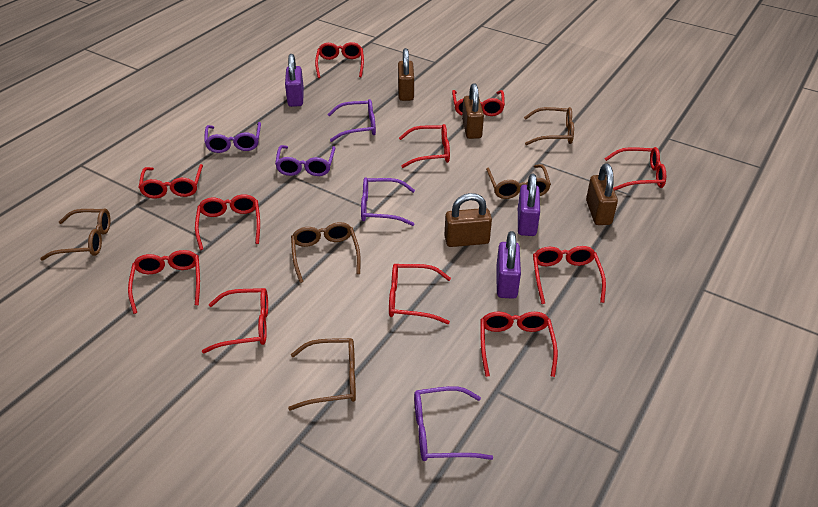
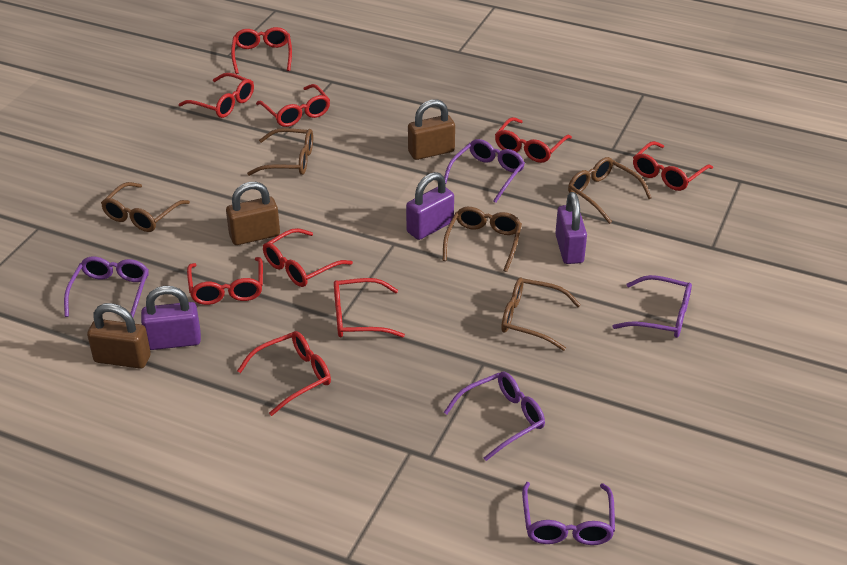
brown padlock: [398,48,414,101] [444,193,492,247] [462,83,484,139] [586,164,618,225] = 4 -> [87,303,151,369] [226,182,280,245] [408,99,455,160] = 3
red glasses: [128,250,200,314] [138,164,203,199] [195,194,260,250] [202,288,268,353] [315,42,364,78] [389,264,451,324] [399,124,450,168] [452,90,505,116] [481,312,558,377] [533,246,606,304] [604,147,666,191] = 11 -> [179,73,254,118] [187,257,263,305] [231,27,292,74] [237,331,331,416] [256,84,330,127] [263,228,353,287] [334,278,405,338] [495,117,572,163] [633,141,713,191] = 9

